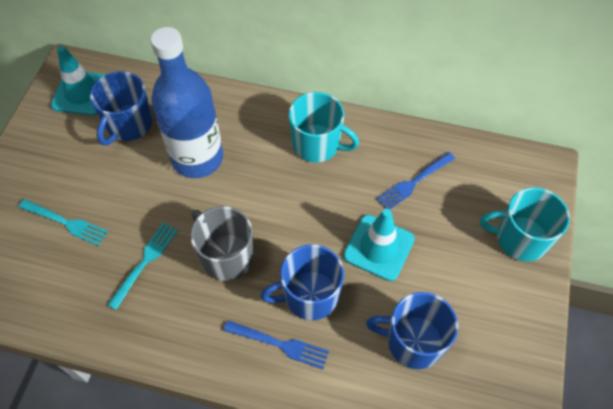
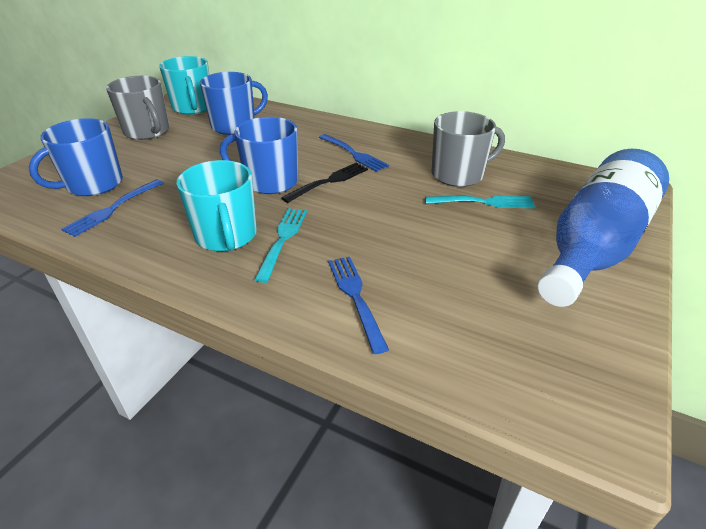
black fork: none = 0 -> [281,163,368,203] = 1
blue fork: [223,320,329,369] [377,152,455,209] = 2 -> [62,179,163,237] [319,134,389,172] [328,257,389,354] = 3
grey mug: [190,206,254,281] = 1 -> [106,76,169,140] [432,111,505,187] = 2
turquoise traffic cone: [51,46,107,116] [343,209,415,281] = 2 -> none = 0

